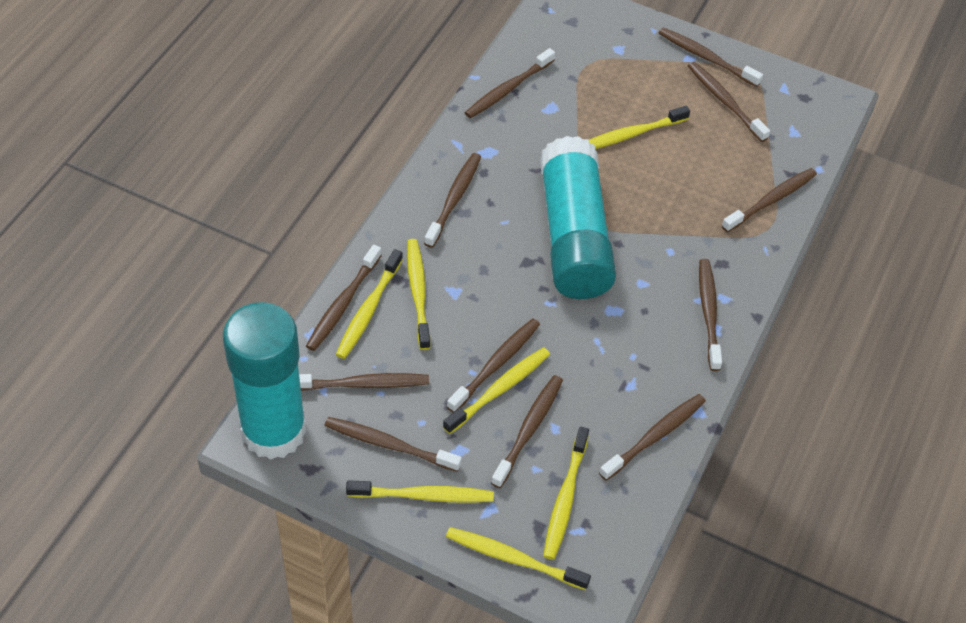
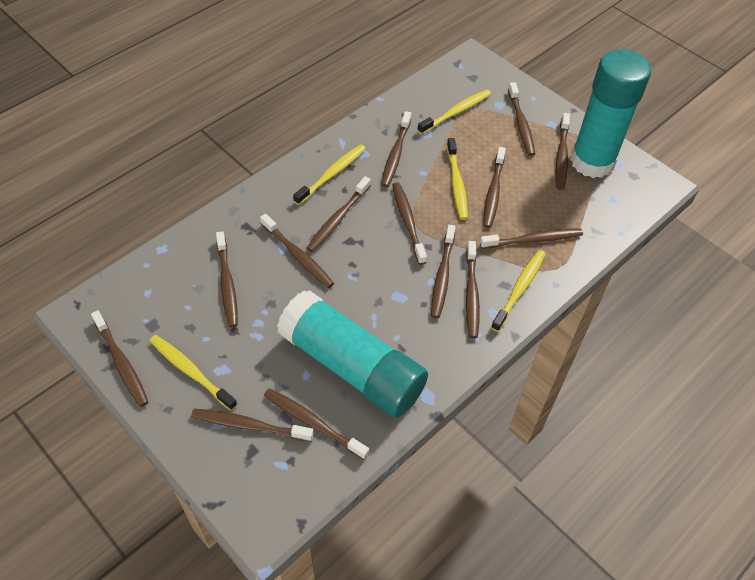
brown toothbrush: [299,373,429,391] [306,244,382,351] [324,417,462,472] [424,153,481,248] [447,318,540,413] [465,48,555,118] [491,375,563,488] [599,394,706,481] [659,28,763,87] [688,62,770,142] [699,259,722,371] [722,168,817,233] = 12 -> [91,310,149,407] [191,409,314,442] [216,231,238,327] [260,214,334,288] [264,388,369,460] [306,176,371,252] [381,111,411,187] [392,182,427,265] [431,225,456,318] [466,241,480,339] [480,228,583,249] [483,147,506,228] [508,82,535,156] [555,113,570,190] = 14
yellow toothbrush: [336,249,403,359] [346,480,494,503] [407,239,430,350] [443,347,550,434] [446,527,591,590] [543,427,589,560] [589,106,690,149] = 7 -> [150,335,237,411] [293,144,366,205] [417,90,491,134] [447,138,468,220] [491,250,546,332] = 5

